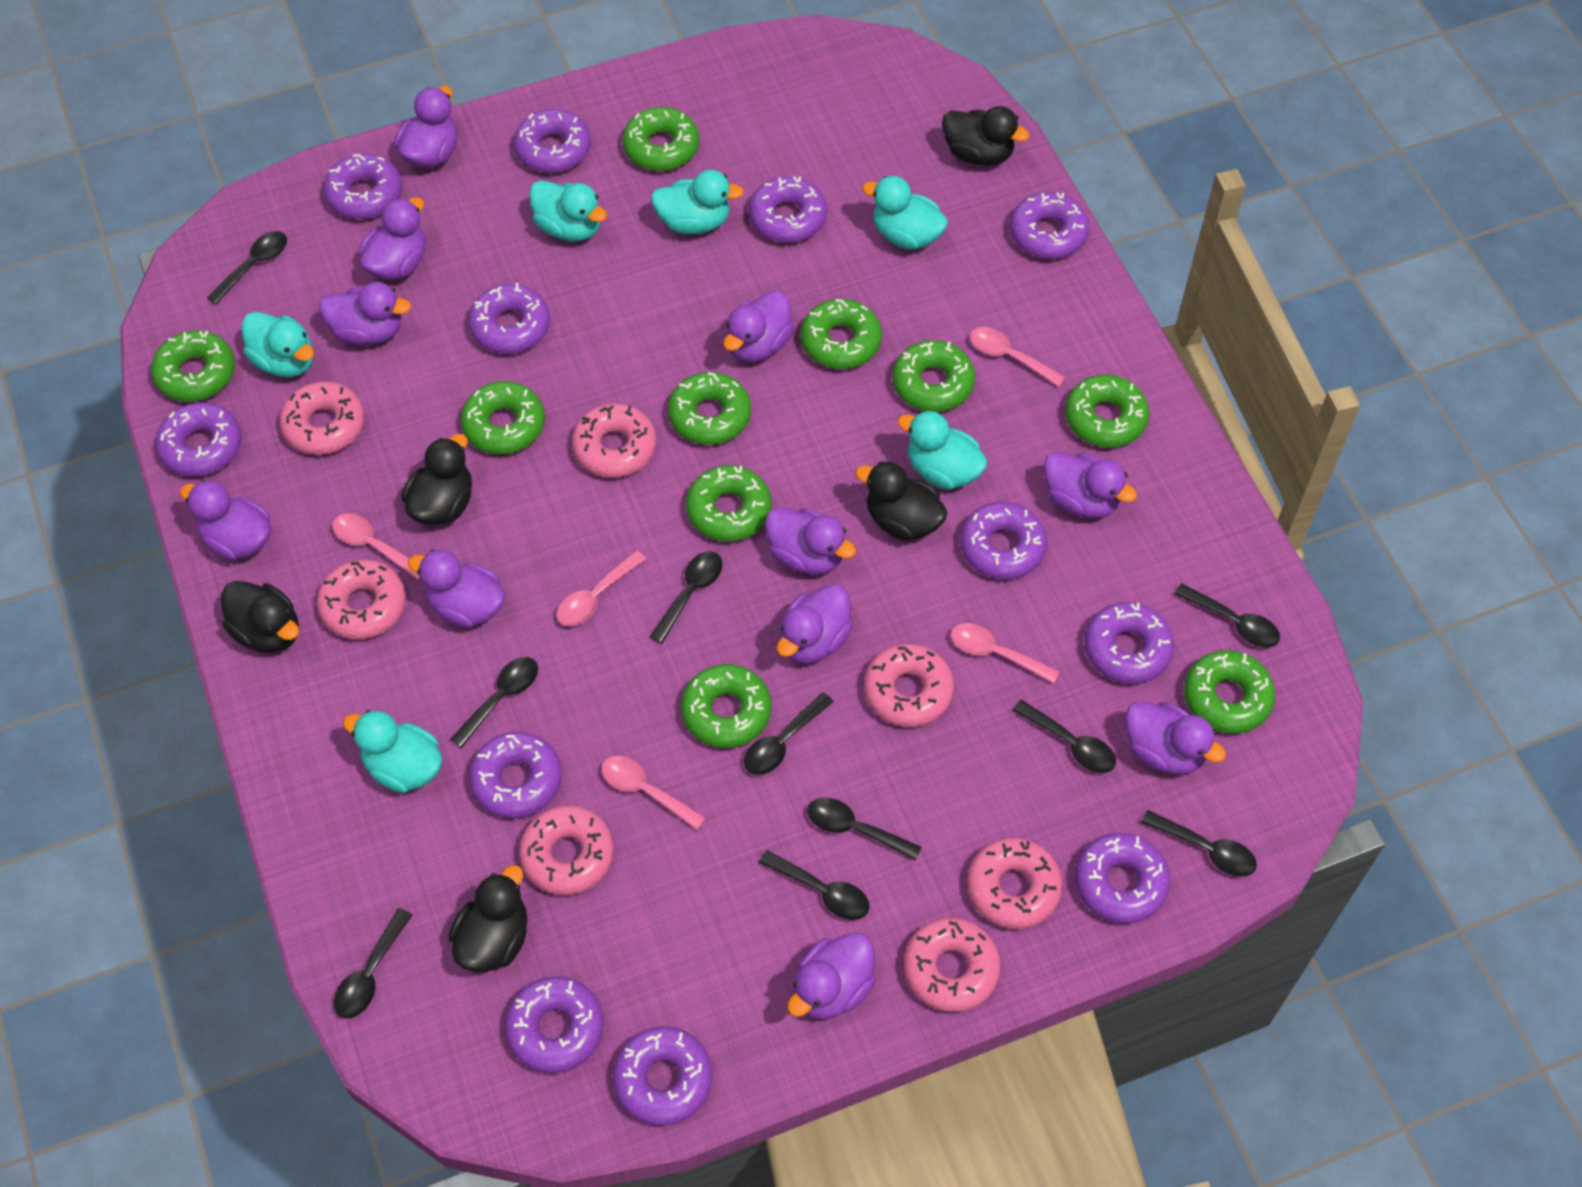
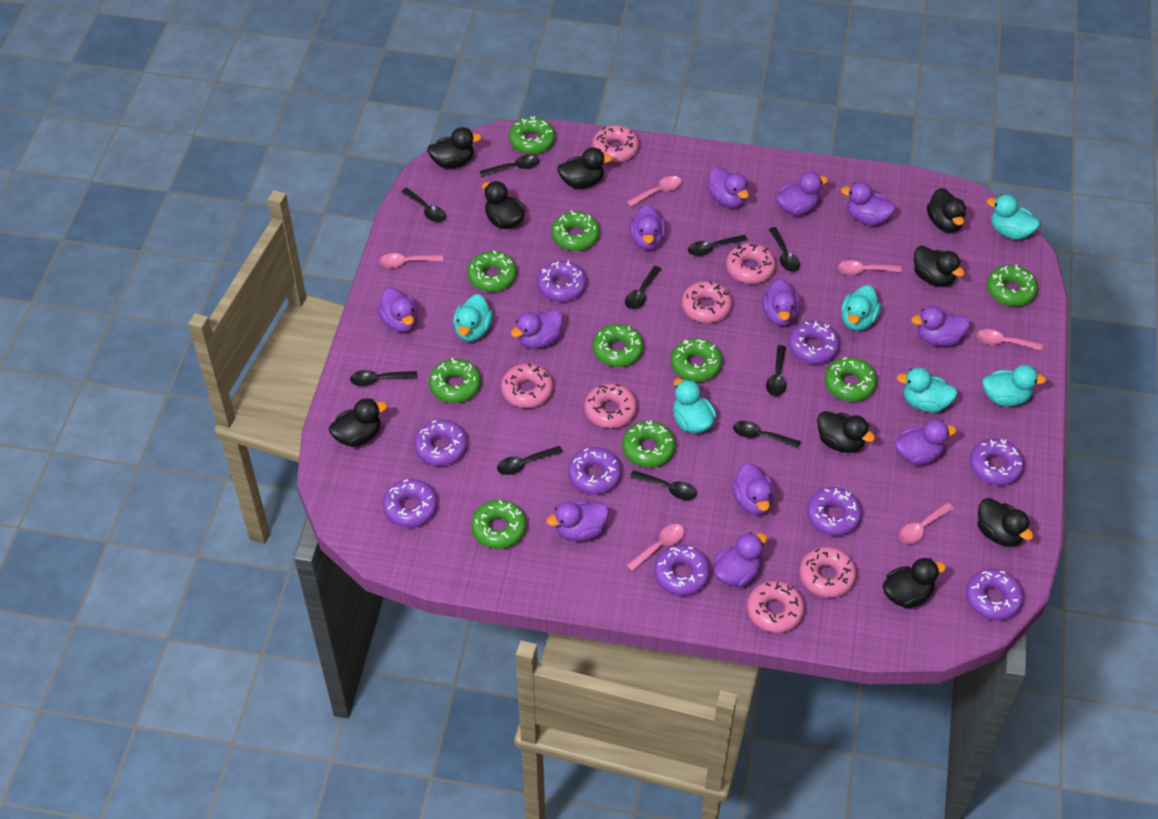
black duck: [221,581,299,653] [402,434,472,525] [448,865,527,972] [855,461,948,541] [942,106,1029,166] = 5 -> [329,398,387,447] [427,127,481,169] [482,181,525,229] [557,147,613,189] [817,411,875,453] [883,558,946,608] [914,246,965,287] [927,188,966,232] [978,498,1033,547] = 9
pink spoon: [332,513,420,580] [556,550,646,626] [602,756,706,830] [951,623,1060,684] [970,327,1065,387] = 5 -> [379,253,443,268] [626,524,685,572] [627,176,681,207] [838,260,902,275] [899,502,954,544] [977,329,1043,351] = 6
purple donut: [156,402,242,476] [323,154,402,219] [468,283,550,354] [469,732,562,818] [505,976,604,1073] [514,109,591,173] [613,1026,712,1126] [749,176,827,243] [960,501,1047,580] [1010,192,1089,259] [1075,833,1170,924] [1085,602,1174,684] = 12 -> [382,479,438,527] [414,420,467,466] [537,260,587,302] [568,447,622,495] [654,545,710,596] [788,321,840,364] [806,487,862,536] [966,569,1024,620] [969,439,1024,486] = 9
purple duck: [180,480,271,561] [319,282,411,345] [359,197,426,280] [395,86,457,168] [408,550,505,628] [724,290,794,362] [765,508,856,575] [777,584,853,664] [787,933,876,1020] [1044,452,1137,518] [1125,702,1226,775] = 11 -> [377,287,418,332] [511,309,563,349] [547,500,609,541] [629,204,666,250] [707,167,749,208] [714,532,767,587] [732,463,774,515] [762,278,800,326] [775,171,828,215] [841,182,895,225] [895,419,957,465] [911,306,970,346] = 12

